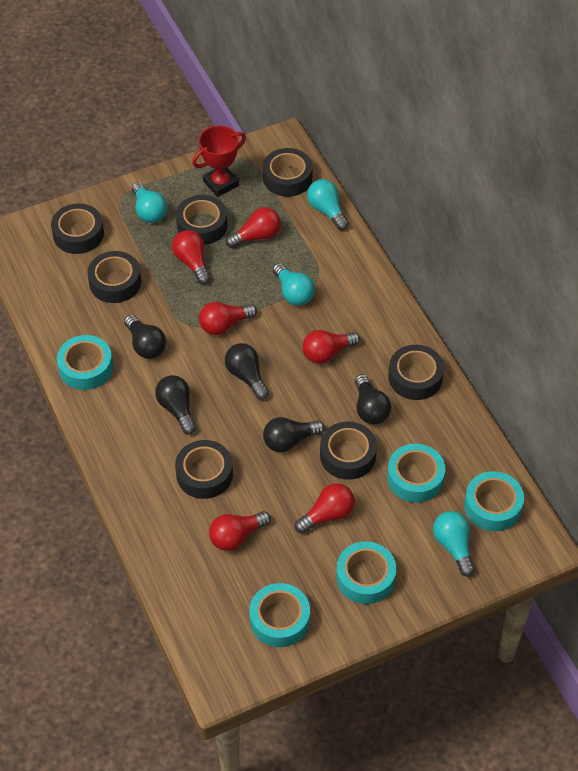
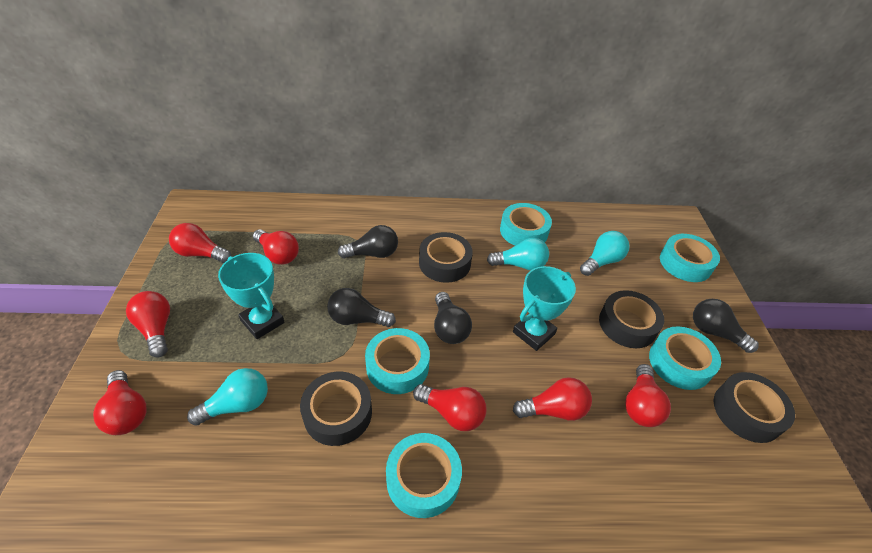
black light bulb: [124,315,166,359] [155,375,196,435] [225,343,269,400] [263,417,325,453] [355,374,391,424] = 5 -> [327,288,396,327] [338,225,398,258] [434,292,472,344] [693,299,759,353] = 4
black tape: [51,203,104,254] [87,251,141,303] [175,440,233,499] [176,195,227,245] [263,148,313,197] [320,422,377,480] [388,345,444,400] = 7 -> [300,372,372,446] [419,232,473,283] [599,290,664,348] [713,372,795,443] = 4
red light bulb: [172,230,210,284] [199,302,257,335] [209,511,271,551] [226,207,281,248] [295,483,355,534] [302,330,360,364] = 6 -> [93,370,147,435] [126,291,170,358] [169,223,231,263] [253,229,299,264] [413,384,486,431] [513,377,592,421] [625,364,671,427] = 7
red trophy: [192,125,246,197] = 1 -> none = 0
turquoise light bulb: [132,182,167,223] [273,263,315,306] [307,179,349,230] [433,511,475,577] = 4 -> [187,368,268,426] [487,238,549,270] [580,231,630,276] = 3
turquoise trophy: none = 0 -> [218,253,285,339] [513,266,576,351] = 2

